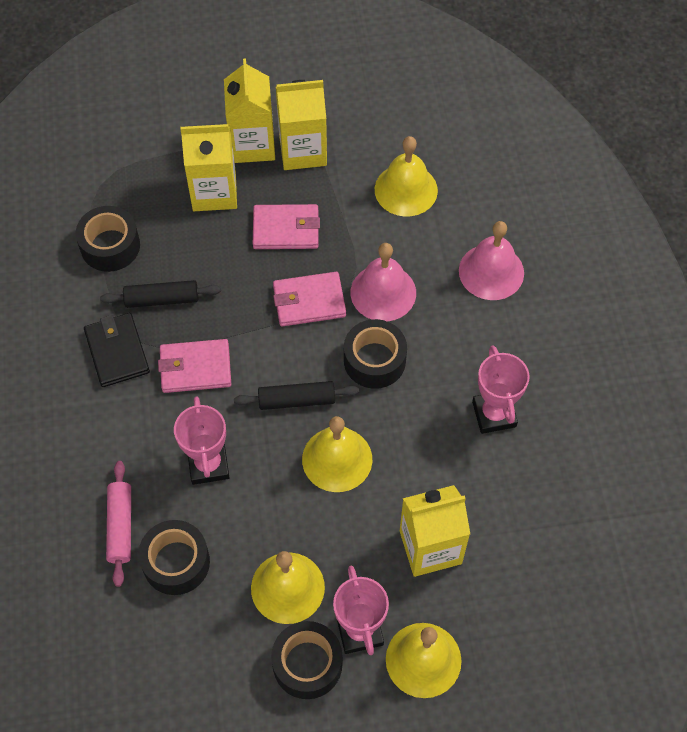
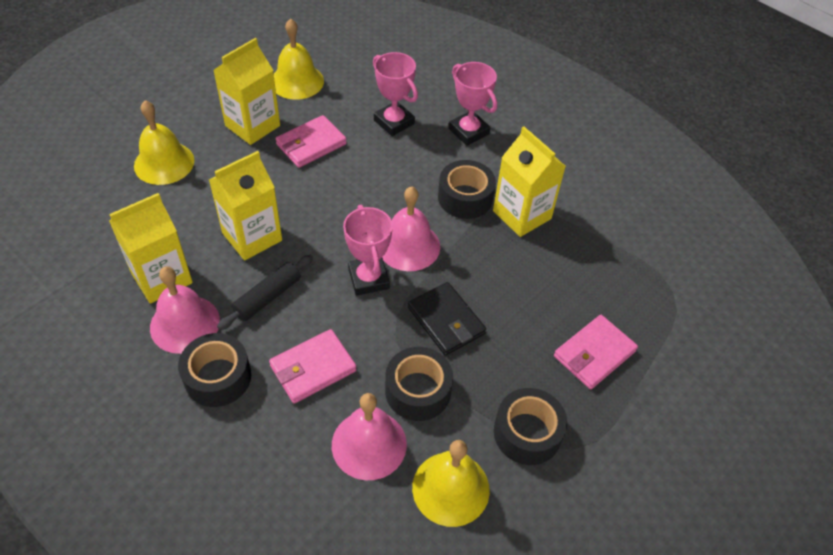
black rolling pin: [100,280,221,308] [234,381,359,410] = 2 -> [217,255,313,330] = 1
pink bell: [351,243,416,322] [459,221,524,300] = 2 -> [150,266,220,354] [332,393,407,480] [382,186,440,271] = 3
pink rolling pin: [106,461,131,587] = 1 -> none = 0
yellow bell: [251,551,325,624] [302,416,372,492] [375,136,438,217] [386,623,462,698] = 4 -> [134,100,194,185] [274,18,324,100] [412,440,490,527] = 3

